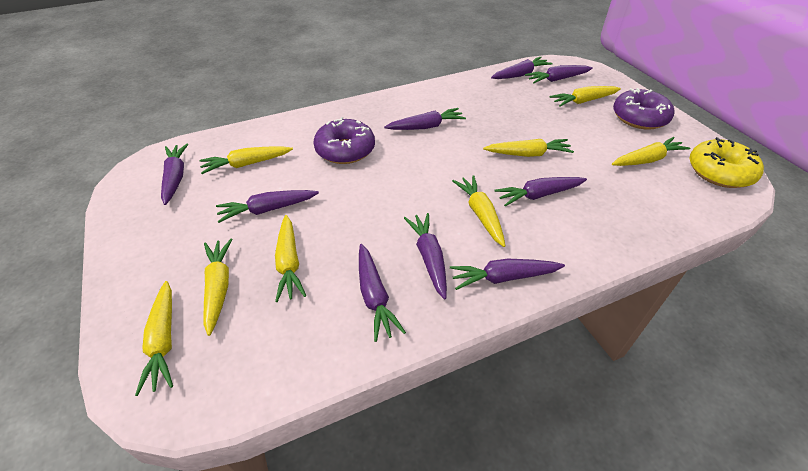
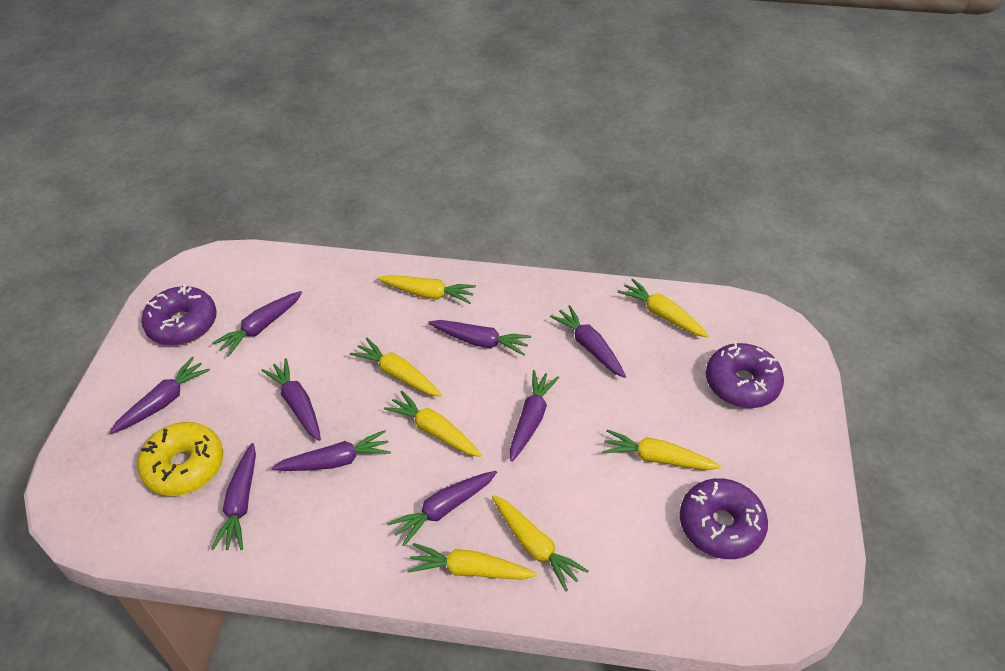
purple donut: [314,117,375,164] [613,88,674,130] = 2 -> [141,285,217,346] [680,478,768,559] [706,342,784,408] = 3
yellow carrot: [135,281,173,396] [200,146,293,174] [203,238,233,336] [275,215,306,302] [452,175,505,247] [483,139,574,157] [549,86,621,107] [612,137,690,166] = 8 -> [350,338,442,397] [377,275,476,304] [384,391,482,457] [407,543,537,580] [492,495,588,592] [602,429,721,470] [618,278,709,338] = 7

